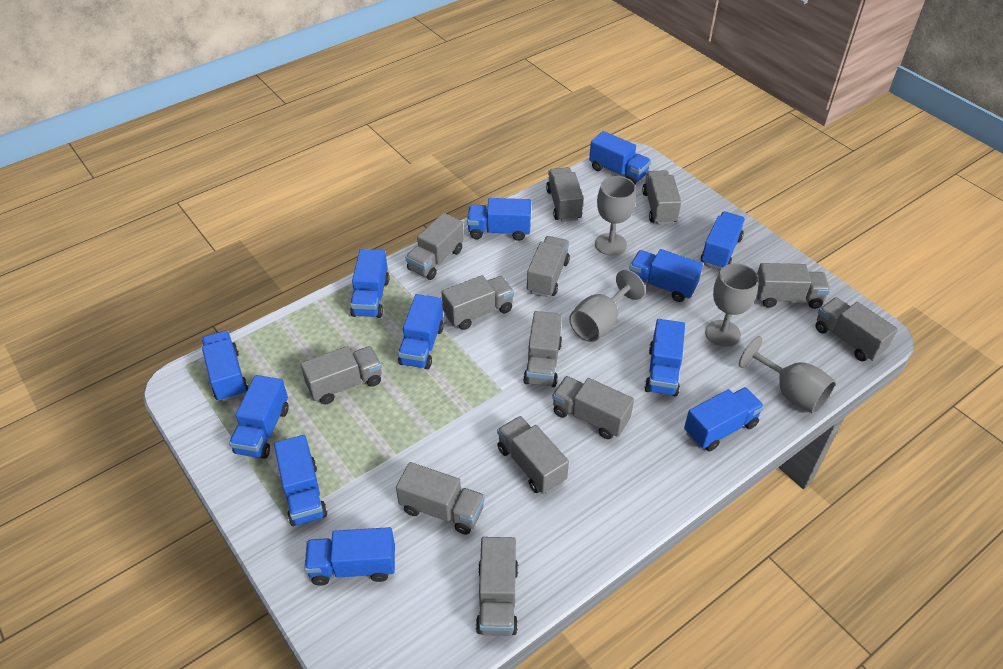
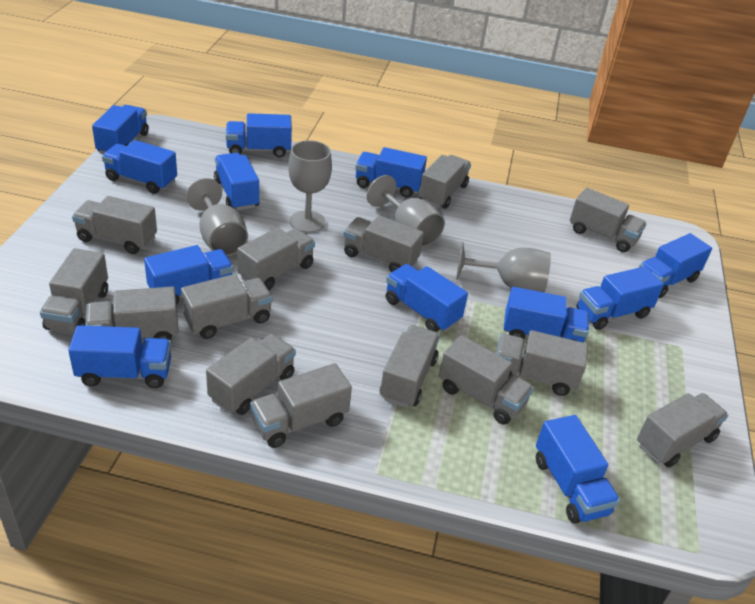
grey truck: [300,346,382,404] [396,462,485,535] [405,213,464,280] [441,275,514,330] [476,537,518,636] [497,416,569,494] [523,311,562,387] [527,236,570,297] [546,167,583,222] [552,376,634,439] [642,170,681,225] [757,263,830,309] [815,297,898,361] = 13 -> [40,248,108,333] [72,196,157,254] [85,286,178,340] [181,274,272,339] [206,334,296,415] [237,228,315,290] [250,363,352,448] [343,215,424,272] [380,325,440,408] [419,155,471,209] [439,335,534,425] [496,330,588,396] [570,188,647,252] [637,393,728,468] = 14

